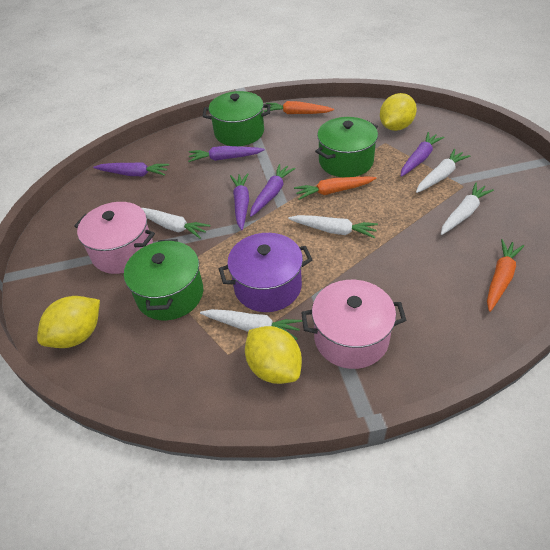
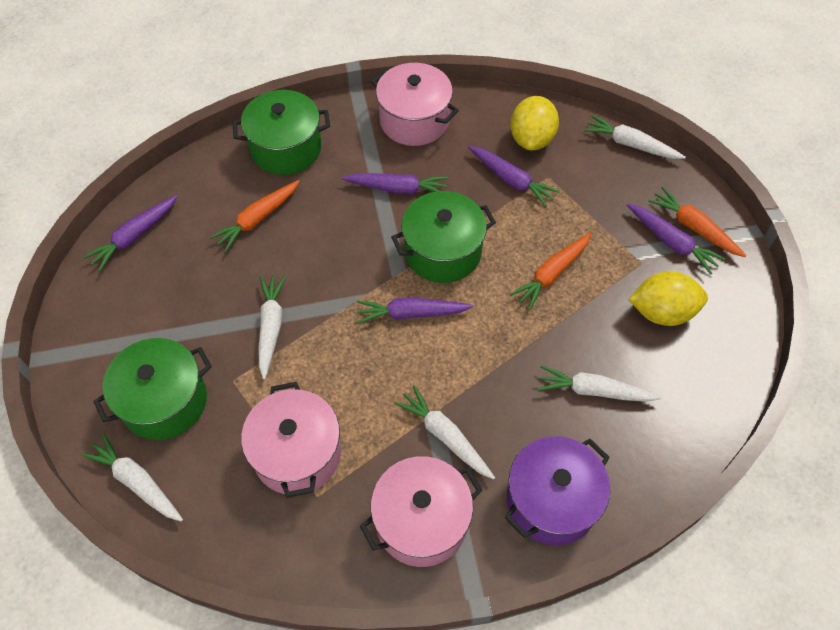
pink pot: [74,202,155,274] [301,280,406,369] = 2 -> [241,382,341,498] [360,456,483,567] [371,63,459,146] = 3
yellow lemon: [37,296,100,348] [245,326,302,384] [380,93,417,131] = 3 -> [510,96,559,150] [628,271,708,326] = 2

